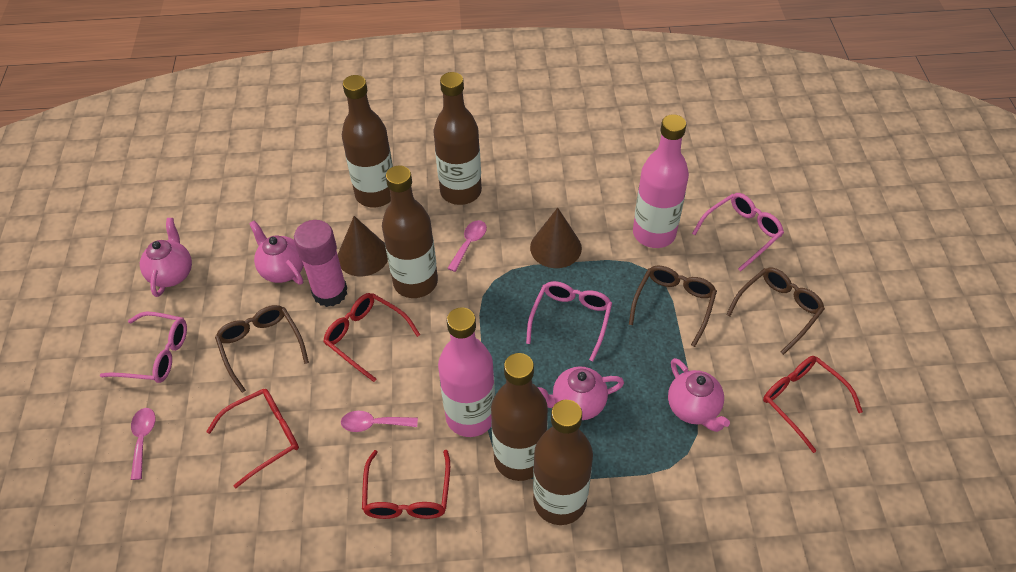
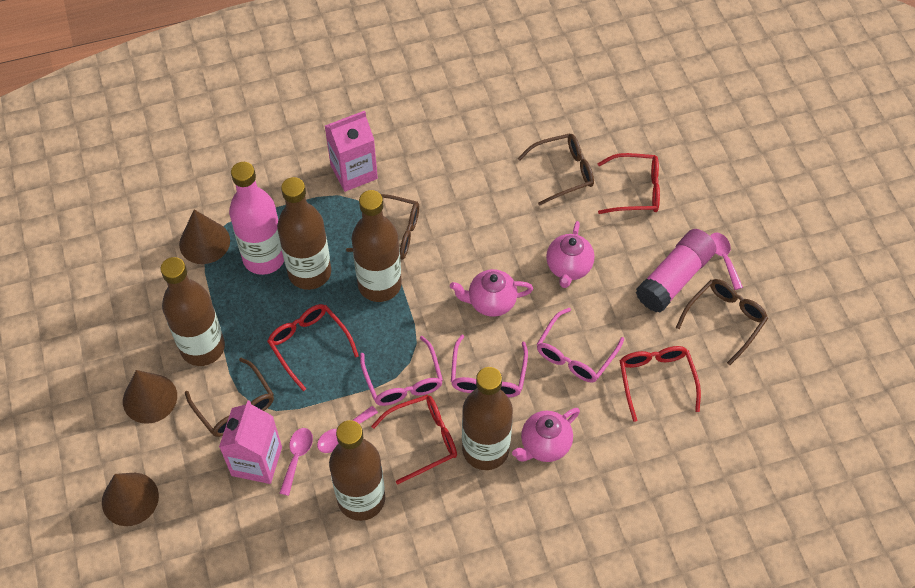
brown cone: [338,216,388,276] [530,208,582,268] = 2 -> [102,473,159,526] [123,370,177,424] [179,209,230,264] = 3
brown glasses: [215,305,309,393] [629,266,717,347] [726,267,825,355] = 3 -> [185,358,274,437] [346,194,419,259] [517,133,594,206] [676,279,768,365] = 4
pink bottle: [438,307,495,437] [633,114,689,248] = 2 -> [229,162,284,275] = 1
pink carton: none = 0 -> [219,401,282,484] [325,111,378,192] = 2
pink teapot: [140,218,192,297] [249,220,304,285] [537,366,624,420] [668,358,730,432] = 4 -> [450,269,533,317] [512,408,580,462] [546,221,594,288] = 3

